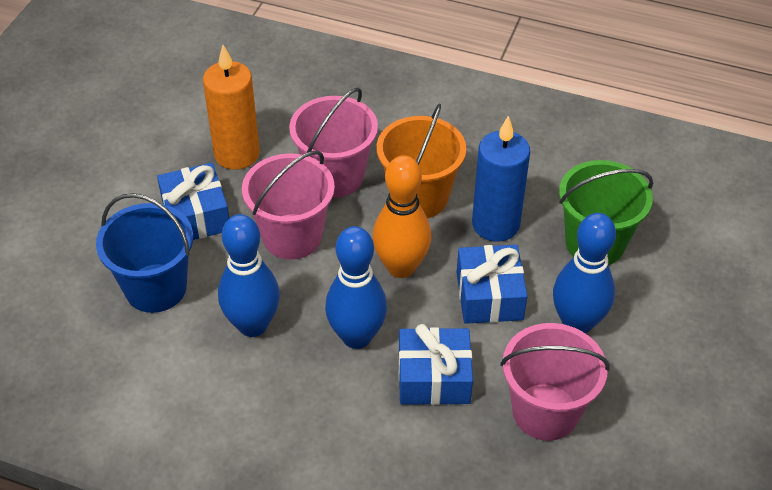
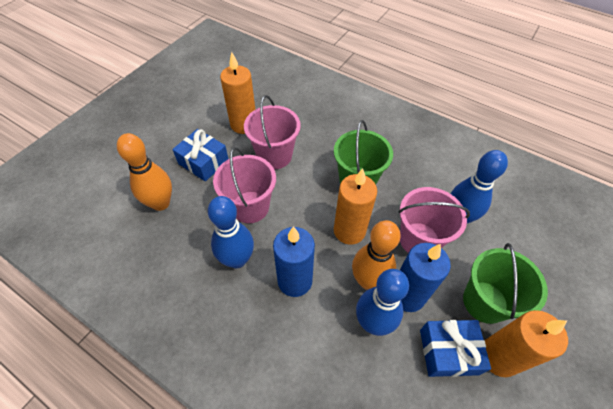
blue bucket: [96,193,193,313] = 1 -> none = 0
blue candle: [472,116,530,242] = 1 -> [273,226,315,297] [400,243,451,312] = 2
blue gift: [157,163,229,240] [399,324,473,405] [457,245,527,324] = 3 -> [172,129,228,181] [420,320,491,377] = 2
green bucket: [559,160,653,265] = 1 -> [334,120,393,185] [463,243,548,324] = 2
orange bowling pin: [372,155,431,278] = 1 -> [117,133,172,211] [352,220,401,290] = 2
orange bucket: [377,104,466,218] = 1 -> none = 0
orange candle: [203,45,260,170] = 1 -> [220,52,256,134] [334,168,377,245] [485,310,568,377] = 3

